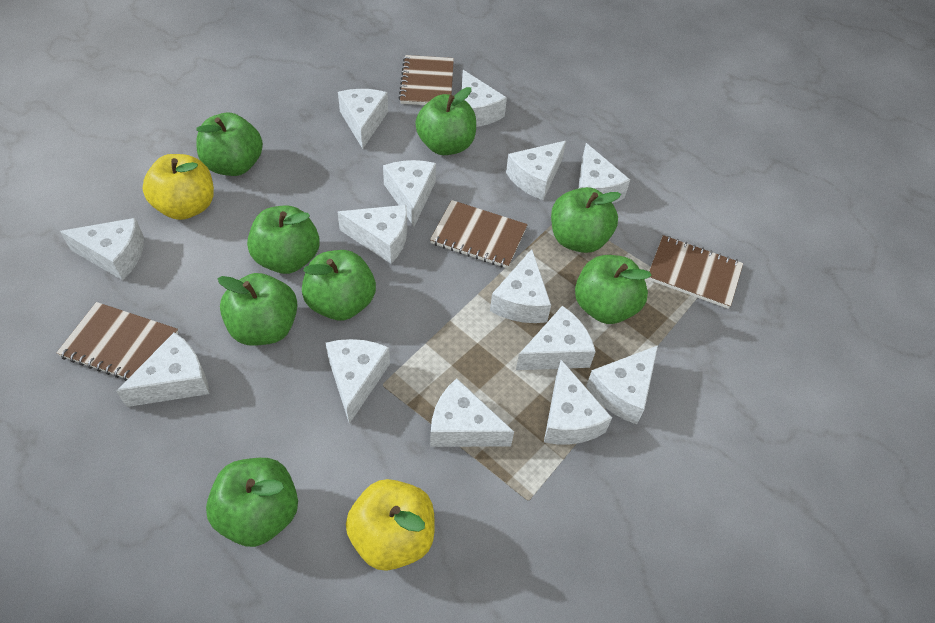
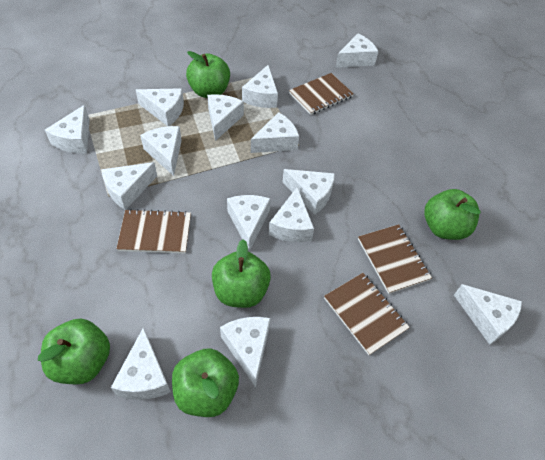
green apple: [196,113,263,176] [206,458,298,547] [218,273,298,346] [247,206,320,274] [302,250,376,320] [415,87,476,155] [551,187,621,253] [575,255,652,324] = 8 -> [38,319,110,384] [172,348,239,417] [186,51,230,98] [212,239,271,308] [424,189,481,240] = 5
yellow apple: [142,154,214,220] [346,479,435,571] = 2 -> none = 0

